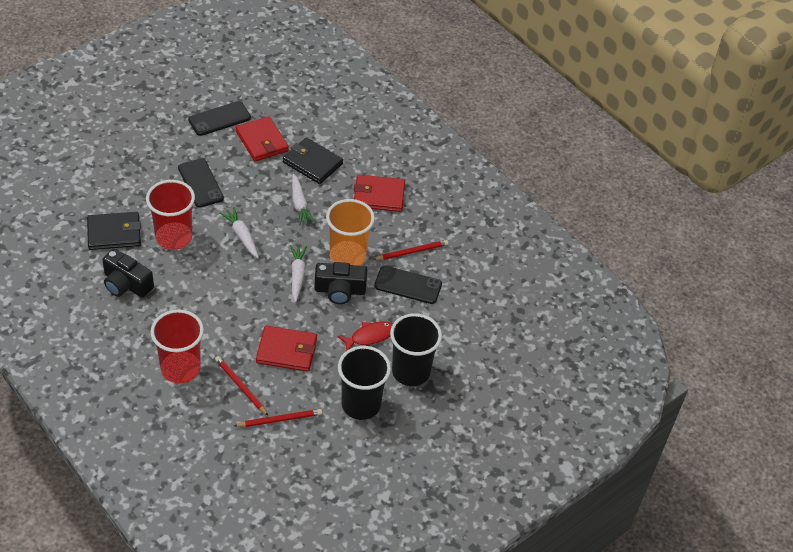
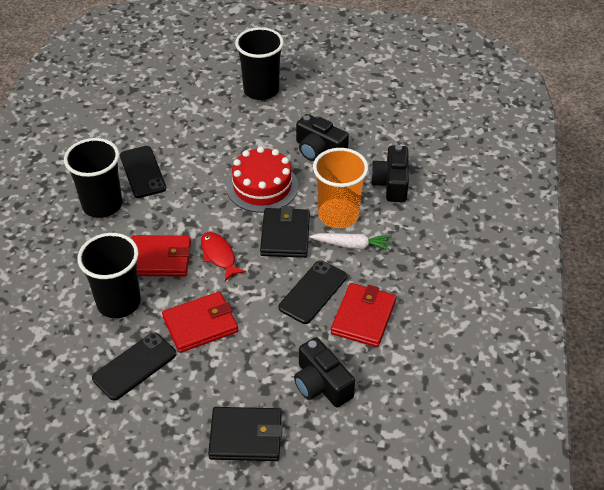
black camera: [102,249,154,298] [314,262,367,304] = 2 -> [294,337,355,407] [296,114,349,161] [371,145,409,202] = 3
black cup: [338,346,391,420] [390,313,442,386] = 2 -> [64,138,122,218] [77,233,141,318] [235,27,284,100] = 3
red cake: none = 0 -> [226,146,298,213] = 1
red cup: [146,180,195,250] [151,309,204,384] = 2 -> none = 0
red pencil: [215,356,268,416] [234,409,322,427] [373,240,449,260] = 3 -> none = 0
white carrot: [220,207,259,258] [290,245,307,302] [292,174,316,226] = 3 -> [309,233,392,251] = 1

